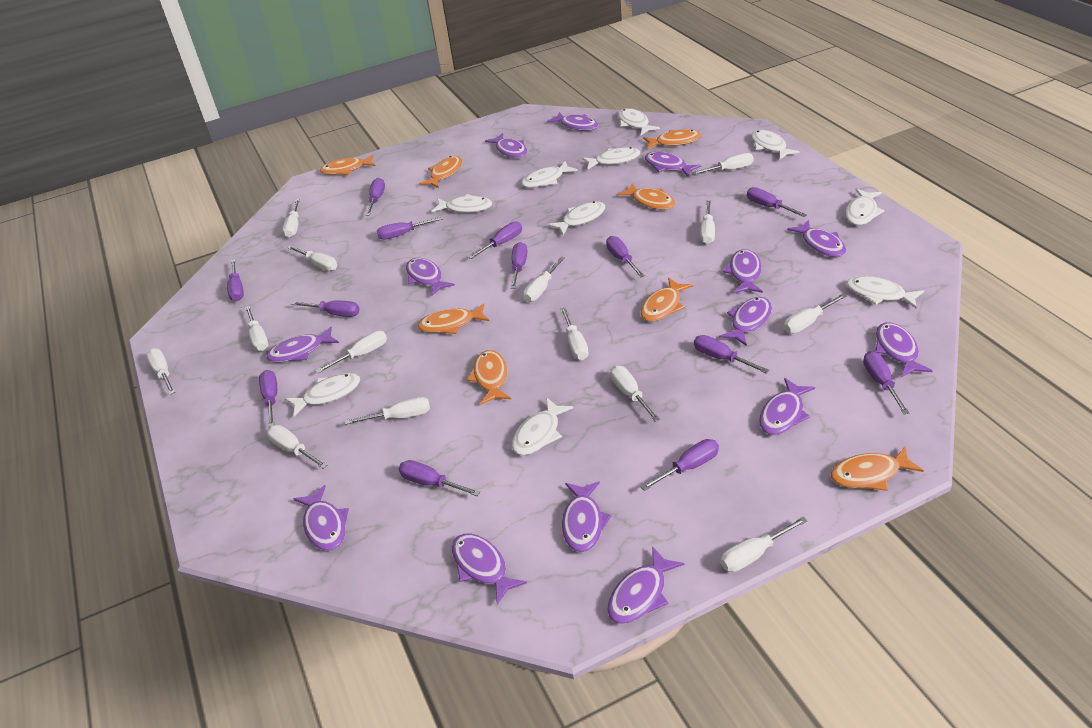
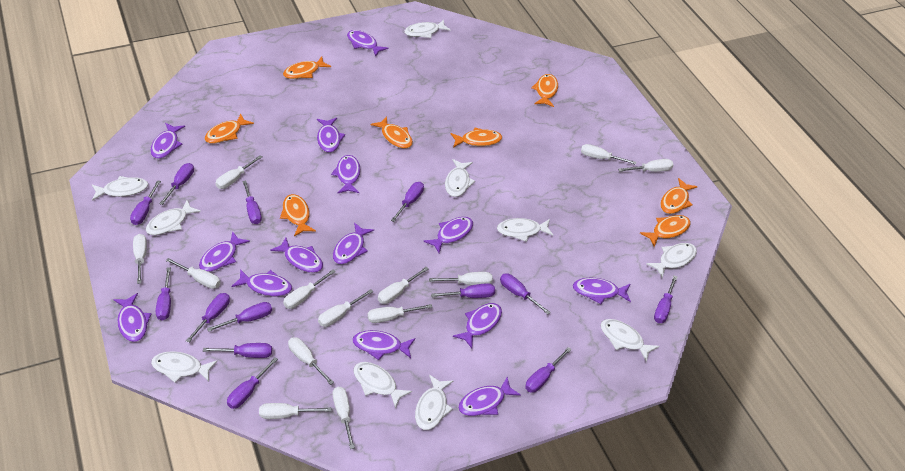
white screwdriver: [146,348,175,395] [245,306,269,351] [267,425,327,469] [282,199,300,237] [287,245,337,271] [316,331,387,373] [345,397,430,425] [523,256,565,302] [561,308,589,360] [610,366,660,422] [691,153,753,175] [700,201,715,244] [720,517,808,572] [784,294,846,333] = 14 -> [133,234,147,284] [166,258,220,289] [216,155,262,189] [259,403,331,419] [283,269,336,309] [288,337,334,385] [318,289,373,327] [333,387,355,449] [367,304,432,323] [378,267,429,304] [429,272,493,285] [581,144,636,165] [618,159,673,172] = 13

